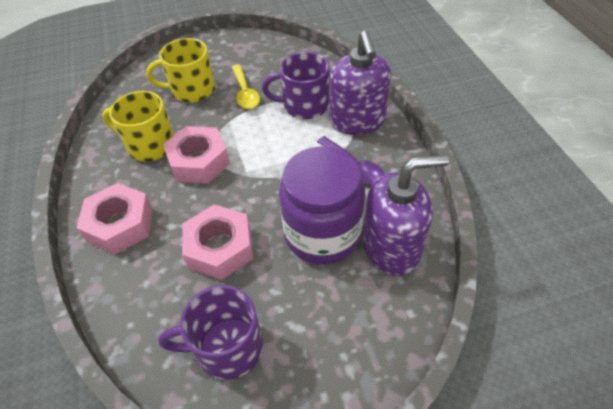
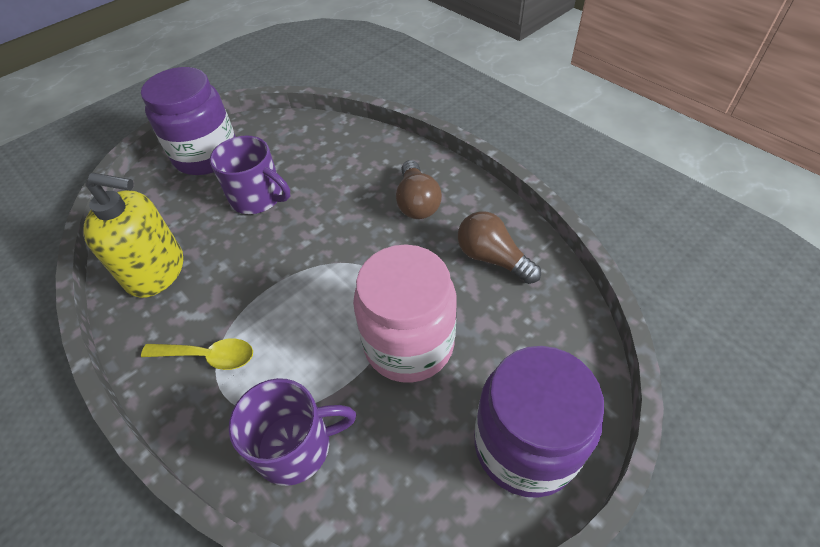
brown light bulb: none = 0 -> [396,160,442,219] [458,211,541,284] = 2
pink jar: none = 0 -> [353,245,457,383] = 1
pink nut: [77,183,153,254] [163,126,230,184] [182,204,253,280] = 3 -> none = 0
purple jar: [279,146,365,265] = 1 -> [141,67,236,175] [474,346,604,498] = 2
purple soap dispenser: [330,31,391,135] [363,154,449,276] = 2 -> none = 0
purple spoon: [317,136,385,185] = 1 -> none = 0
yellow mug: [102,91,174,161] [146,38,215,103] = 2 -> none = 0
yellow soap dispenser: none = 0 -> [84,172,183,298] = 1

